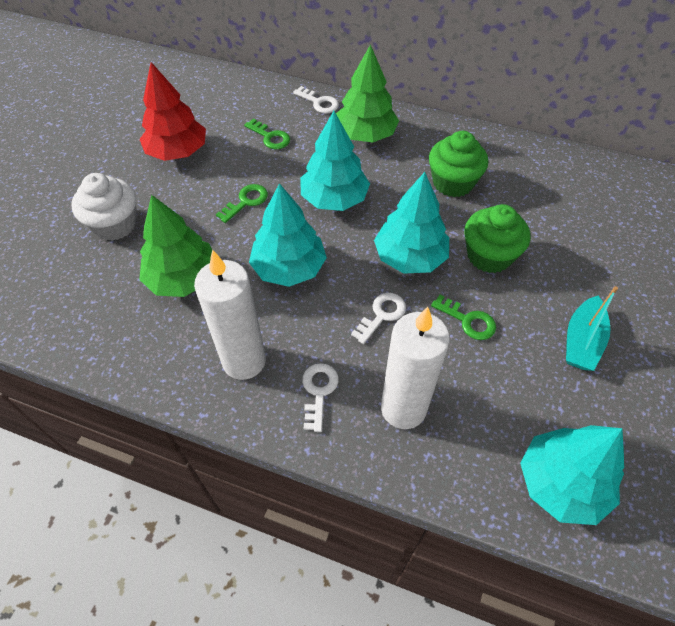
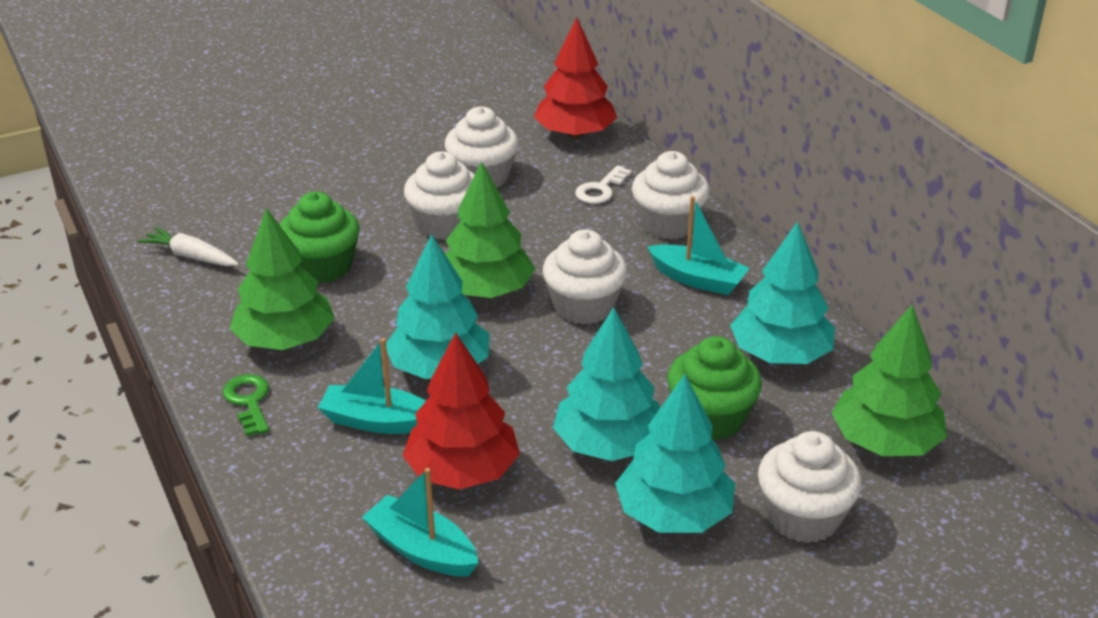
green key: [216,184,268,223] [244,118,290,149] [431,295,496,340] = 3 -> [223,374,269,436] = 1
green tree: [139,195,212,297] [336,44,399,142] = 2 -> [230,208,335,350] [445,162,535,298] [831,305,947,456] = 3
red tree: [140,62,206,161] = 1 -> [402,332,520,489] [534,17,617,139] = 2
turquoise boat: [566,286,618,371] = 1 -> [318,338,426,434] [362,468,478,576] [647,196,750,295] = 3
white candle: [194,250,266,380] [381,307,450,429] = 2 -> none = 0
white carrot: none = 0 -> [137,227,239,266] = 1
white cupcake: [71,173,136,241] = 1 -> [404,151,475,240] [445,106,519,188] [543,229,627,325] [632,151,710,239] [758,431,862,543] = 5
white key: [293,86,339,113] [302,363,339,432] [351,293,406,344] = 3 -> [575,165,632,204] = 1

